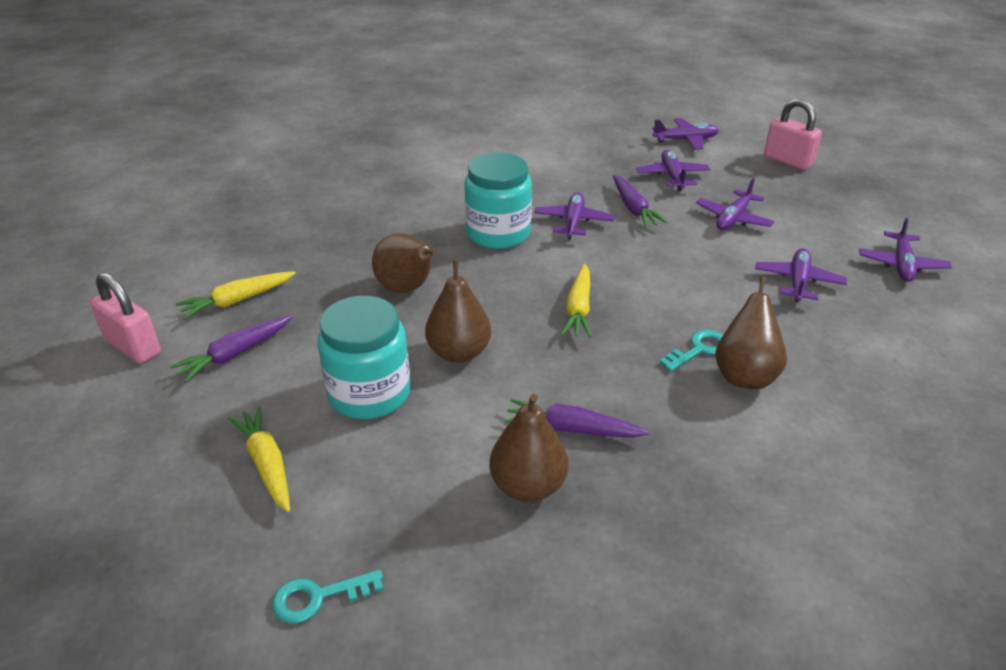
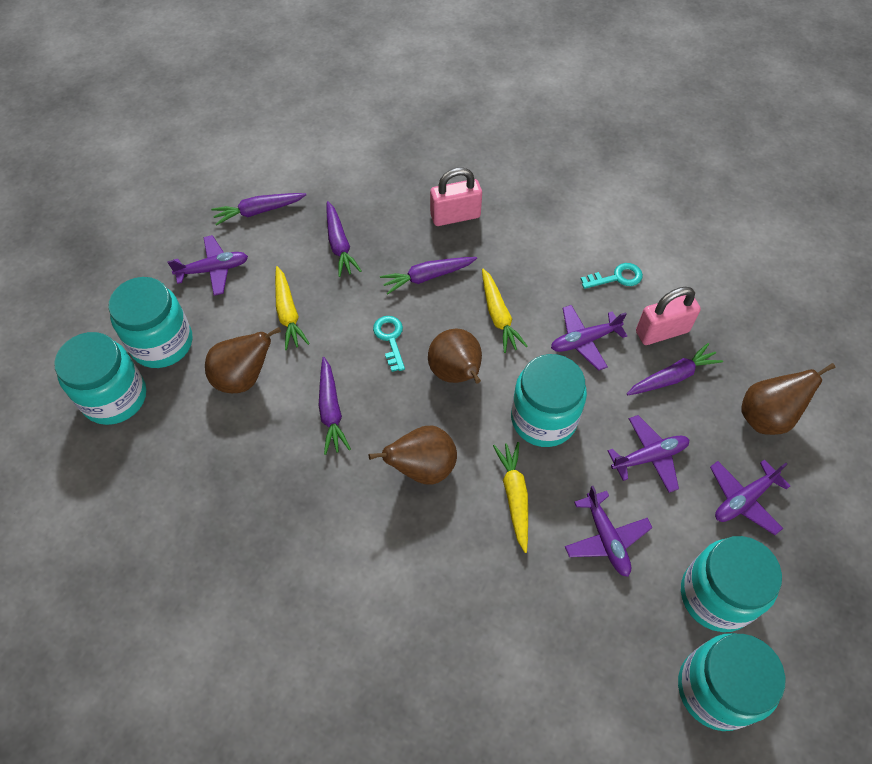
purple carrot: [170,315,292,382] [504,399,650,438] [613,175,667,227] = 3 -> [211,193,306,226] [318,357,351,455] [326,201,361,277] [380,257,477,294] [627,343,723,395] = 5
purple plane: [534,192,614,239] [636,150,710,191] [652,118,719,150] [696,178,775,230] [755,248,847,302] [859,217,952,282] = 6 -> [167,235,248,296] [551,305,627,371] [565,486,653,577] [608,415,689,493] [710,460,790,535] = 5
turquoise jar: [318,296,411,419] [464,152,532,249] = 2 -> [54,332,146,425] [108,277,192,368] [511,354,587,447] [678,633,785,731] [681,536,782,632] = 5

